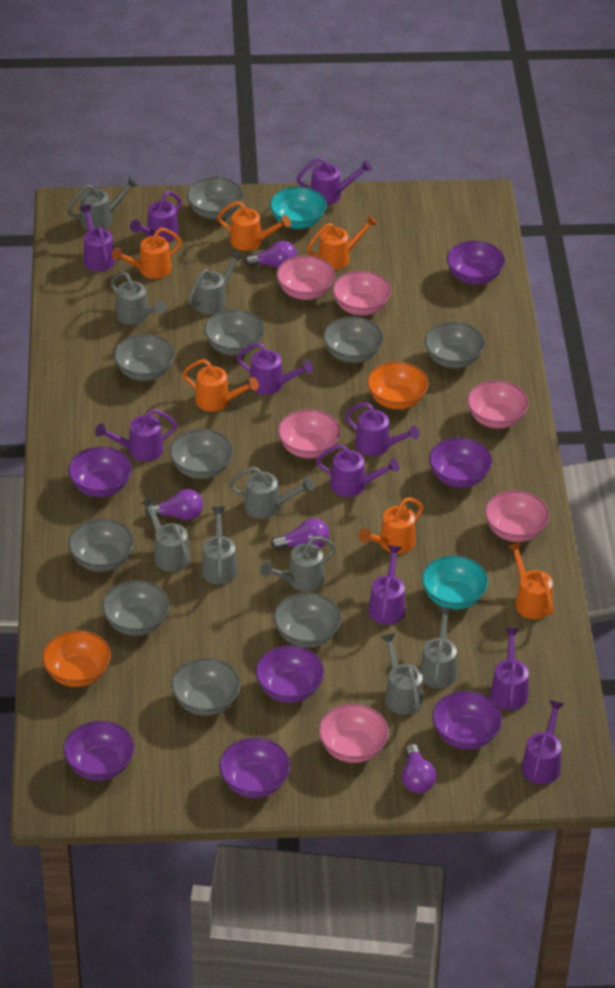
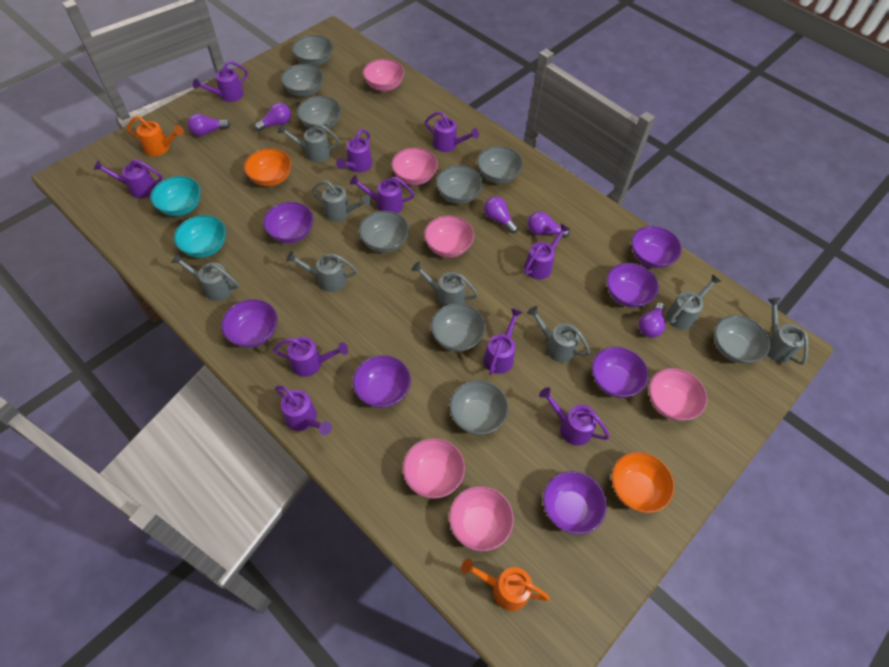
grey bowl: [68,519,134,572] [102,581,170,636] [114,334,175,381] [170,429,233,479] [171,658,241,716] [187,177,243,219] [204,309,264,356] [274,592,341,648] [323,317,383,363] [425,322,485,368] = 10 -> [281,64,324,97] [292,35,333,67] [297,96,341,130] [359,211,409,253] [431,303,486,352] [436,165,483,204] [449,380,509,435] [477,146,523,184] [715,315,770,364] = 9
grey watering can: [67,177,138,229] [111,272,166,325] [141,497,190,572] [188,251,244,314] [201,507,238,585] [229,466,314,519] [260,536,336,592] [381,633,423,715] [420,607,457,688] = 9 -> [171,253,239,301] [277,124,340,162] [286,251,357,292] [312,180,371,221] [411,262,478,307] [527,306,591,362] [666,274,722,330] [767,298,808,365] = 8
orange watering can: [111,228,182,279] [182,359,259,412] [217,201,291,251] [307,215,377,270] [358,498,423,554] [507,542,554,619] = 6 -> [127,116,184,156] [461,558,550,611] = 2
purple light bulb: [145,489,203,520] [245,241,297,268] [271,518,329,550] [402,744,436,793] = 4 -> [188,114,230,136] [254,103,291,131] [484,196,518,233] [528,211,570,238] [638,302,666,338] = 5

